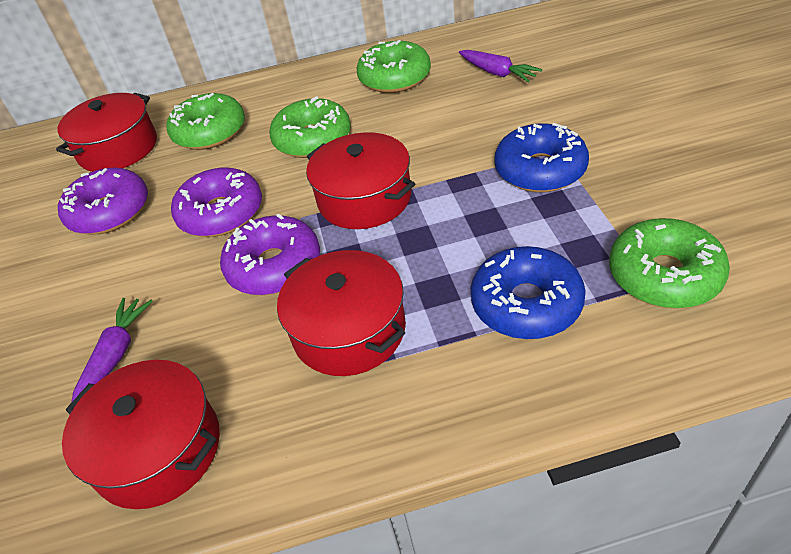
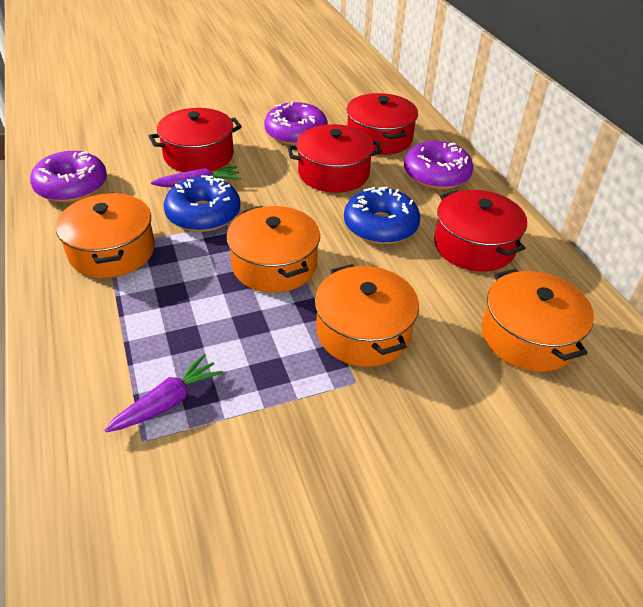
green donut: [166,93,245,150] [269,96,351,158] [357,40,431,93] [609,218,730,309] = 4 -> none = 0
orange pot: none = 0 -> [56,192,155,278] [226,206,320,293] [315,264,419,367] [482,269,594,372] = 4

